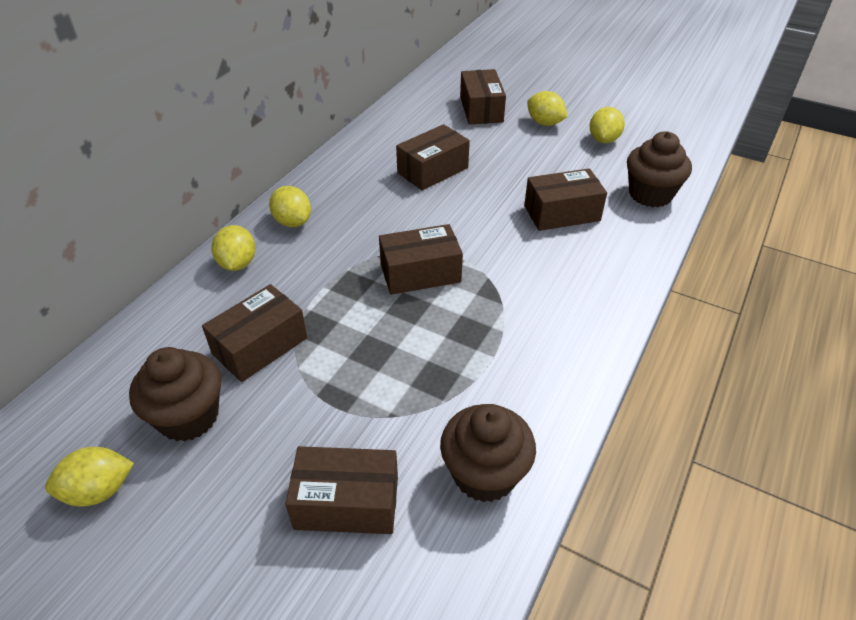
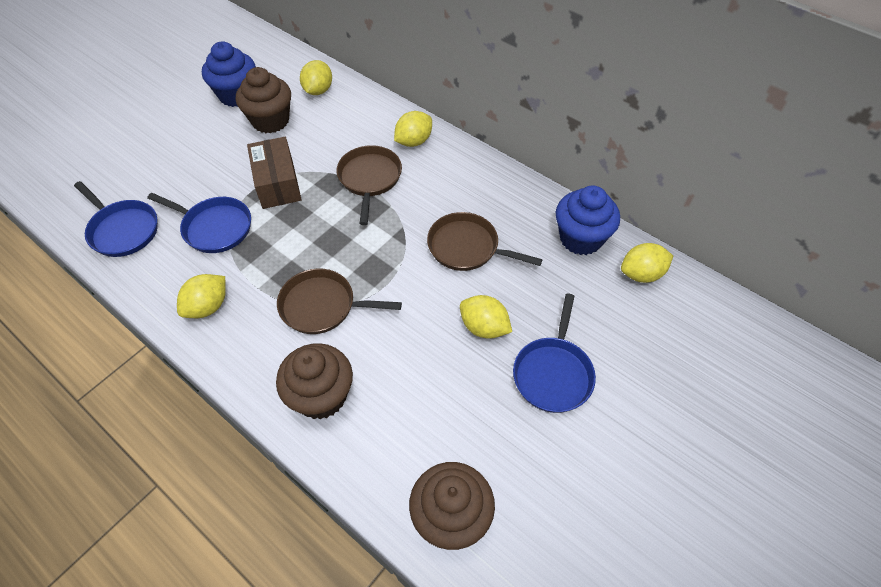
blue cupcake: none = 0 -> [202,42,256,107] [556,186,620,255] = 2
blue pan: none = 0 -> [74,181,158,257] [147,193,251,253] [513,294,596,413] = 3
brown box: [202,284,307,382] [285,446,398,534] [379,224,463,295] [396,124,470,190] [460,69,506,125] [524,168,607,231] = 6 -> [247,137,302,209] = 1
brown pan: none = 0 -> [277,268,402,334] [337,145,402,225] [427,212,543,271] = 3

